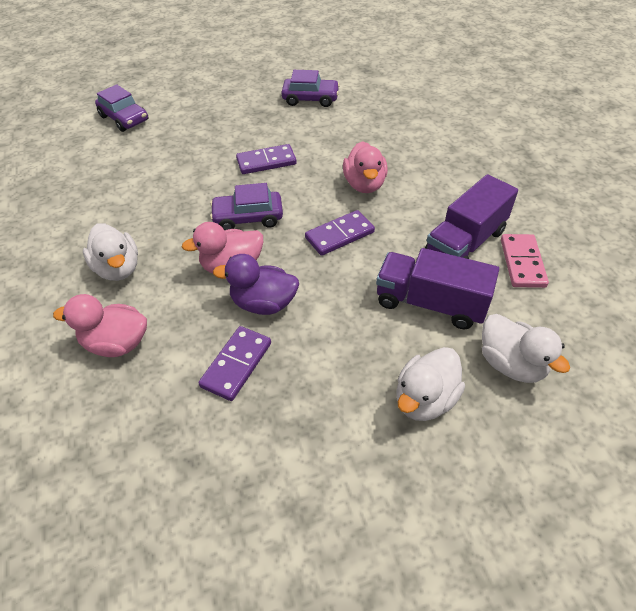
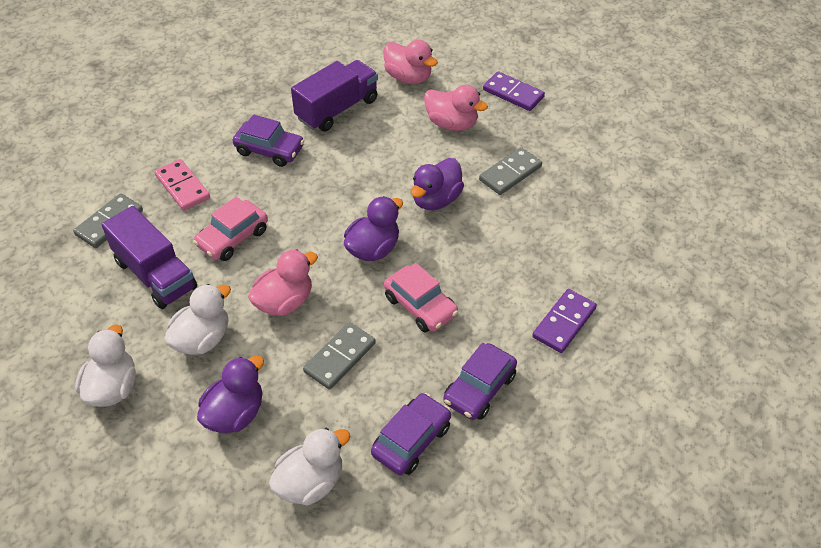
grey domino: none = 0 -> [73,193,143,248] [303,322,376,390] [479,147,542,195] = 3
pink car: none = 0 -> [193,197,268,261] [384,263,458,332] = 2
purple domino: [198,326,271,401] [236,144,297,174] [305,210,375,256] = 3 -> [483,71,545,111] [532,289,597,353] = 2
purple duck: [213,254,299,315] = 1 -> [197,355,264,433] [344,196,403,261] [411,158,464,210] = 3

